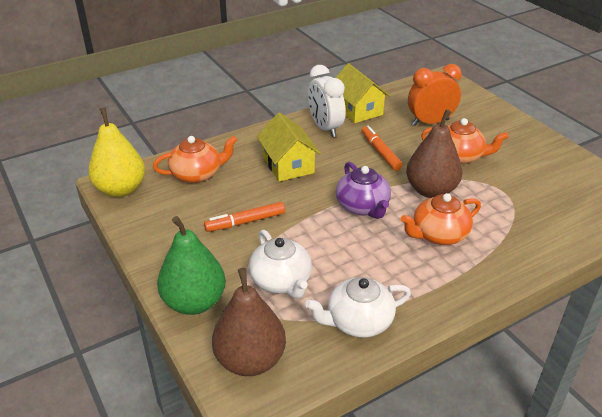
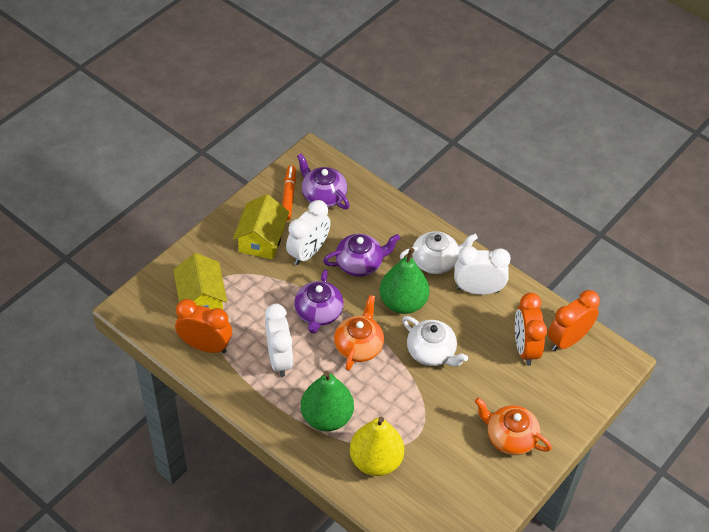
brown pear: [212,268,286,376] [406,109,462,198] = 2 -> none = 0
green pear: [157,216,226,315] = 1 -> [301,371,354,431] [380,248,430,314] = 2
orange clock: [408,64,462,126] = 1 -> [175,299,232,353] [515,293,547,366] [548,290,600,351] = 3
orange marker: [204,202,285,232] [362,125,402,171] = 2 -> [282,165,296,221] = 1
orange teapot: [153,136,237,183] [400,193,481,245] [421,118,509,164] = 3 -> [334,295,384,371] [475,397,552,455] = 2
purple teapot: [336,162,391,219] = 1 -> [294,269,344,334] [297,154,350,209] [323,234,400,277] = 3
white clock: [308,65,346,137] = 1 -> [265,304,293,377] [286,200,330,265] [454,246,511,295] = 3

